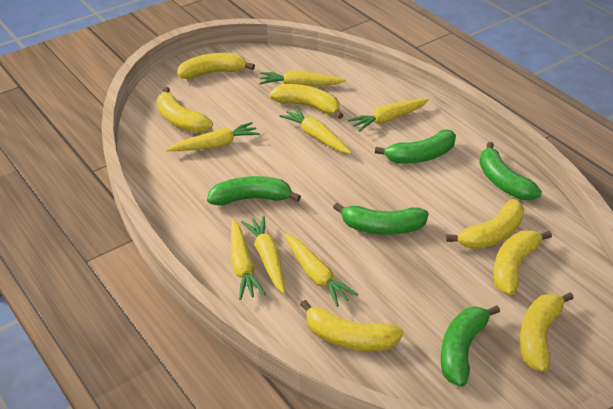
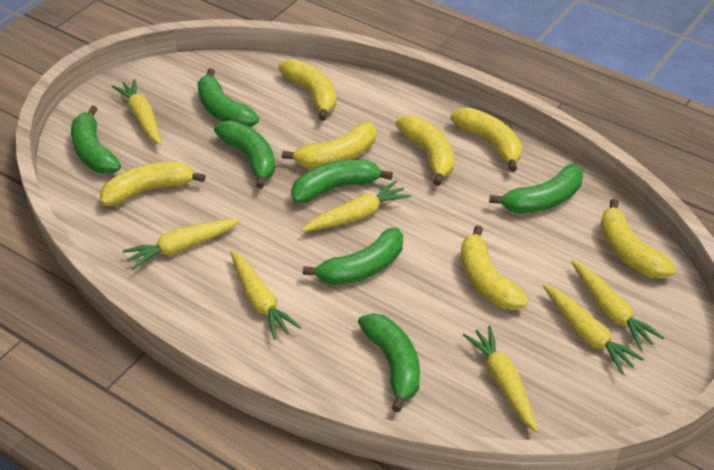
green banana: [207,176,301,206] [333,203,429,235] [375,129,456,164] [441,305,500,387] [479,142,542,200] = 5 -> [71,106,121,174] [197,68,259,127] [214,121,275,188] [291,159,393,203] [303,227,403,285] [358,313,420,412] [489,164,583,214] = 7

